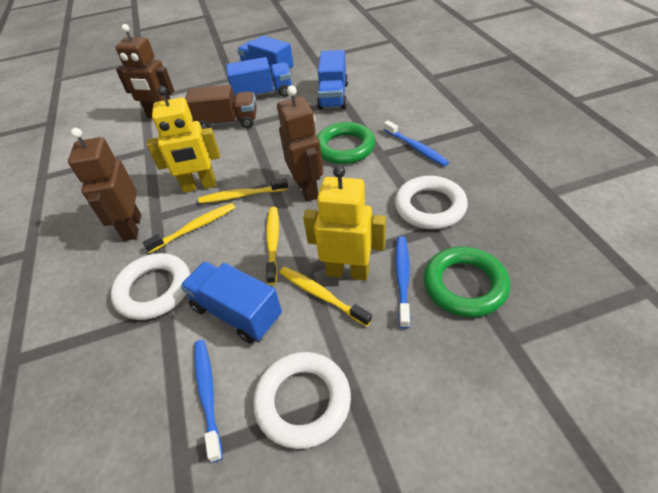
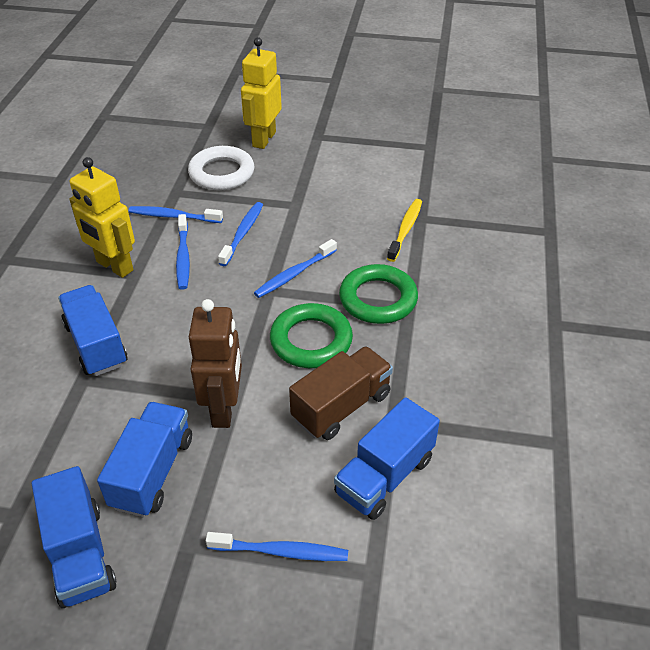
blue toothbrush: [194,340,222,463] [384,120,449,166] [395,236,410,329] = 3 -> [129,206,223,223] [176,214,190,290] [206,532,348,561] [218,202,263,266] [254,239,337,298] = 5
brown robot: [68,128,141,241] [115,24,174,118] [277,85,323,202] = 3 -> [189,299,242,428] = 1
white ring: [110,253,190,320] [253,352,351,449] [395,176,468,229] = 3 -> [188,146,255,191] = 1
yellow toothbrush: [143,203,235,253] [198,178,288,203] [266,207,279,285] [280,267,372,327] = 4 -> [387,199,422,262] = 1

